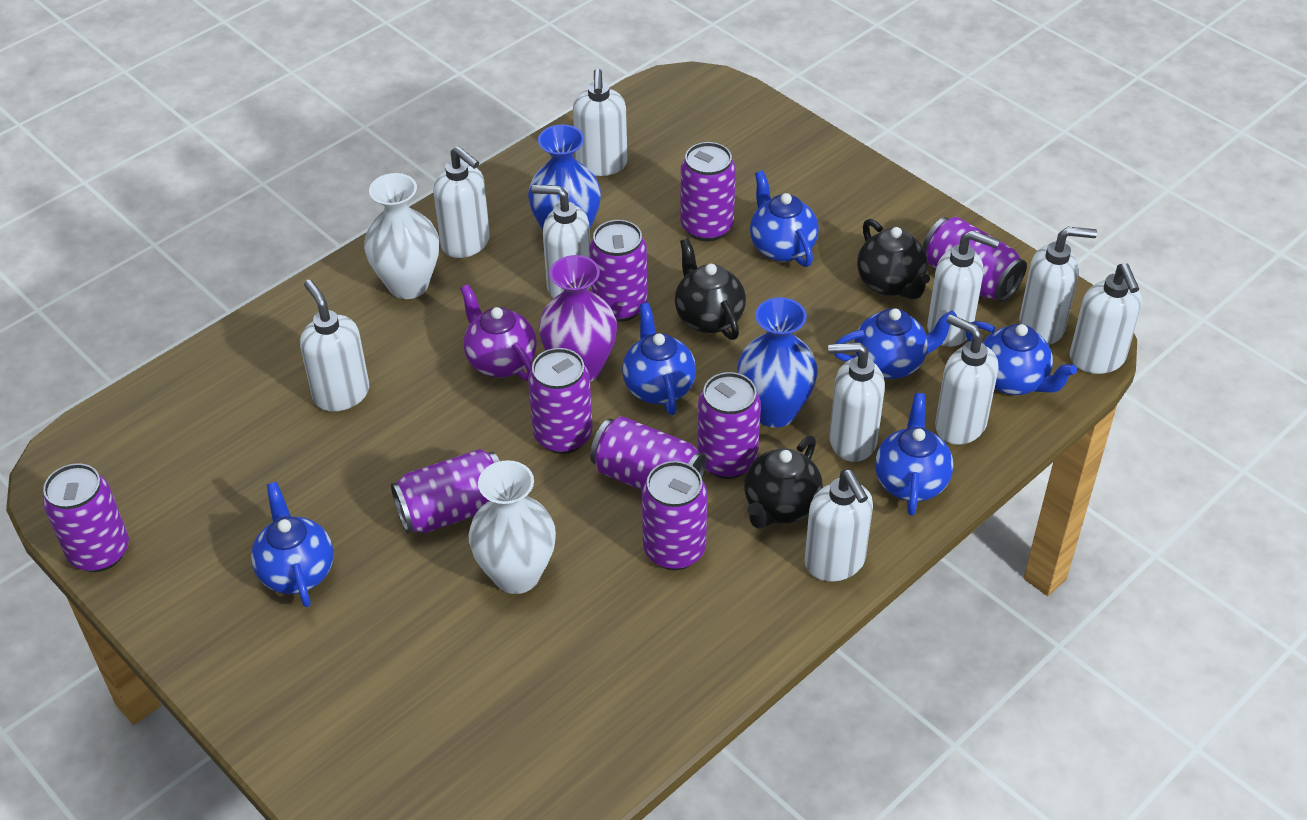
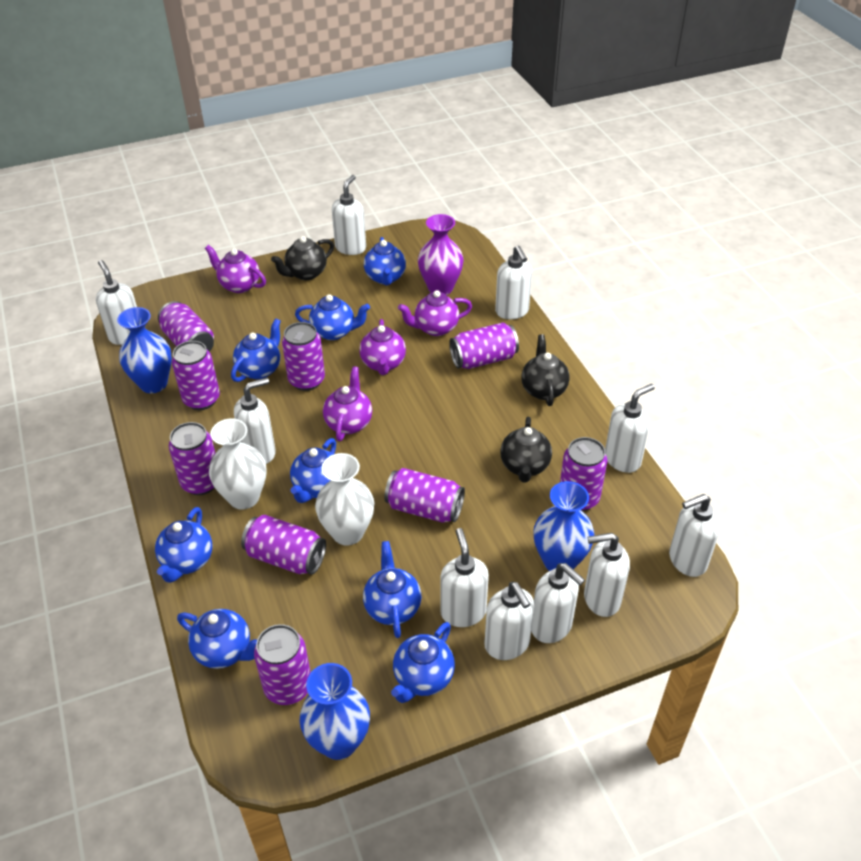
blue teapot: [251,482,334,607] [622,303,696,415] [750,170,819,267] [834,308,957,379] [875,393,954,516] [966,321,1077,395] = 6 -> [155,507,212,583] [177,609,257,669] [231,318,281,382] [290,438,336,503] [295,294,370,340] [363,541,421,638] [364,237,406,285] [391,622,455,703] = 8
blue vase: [528,124,601,230] [737,297,818,428] = 2 -> [117,307,172,393] [299,663,370,760] [533,481,595,571] = 3
purple teapot: [460,284,537,381] = 1 -> [205,245,266,293] [323,366,372,441] [359,319,406,375] [398,290,472,336] = 4

